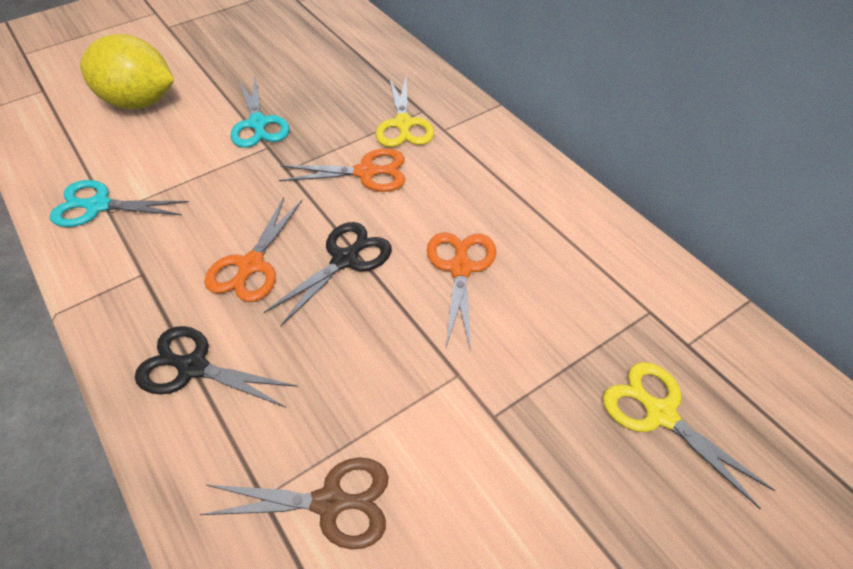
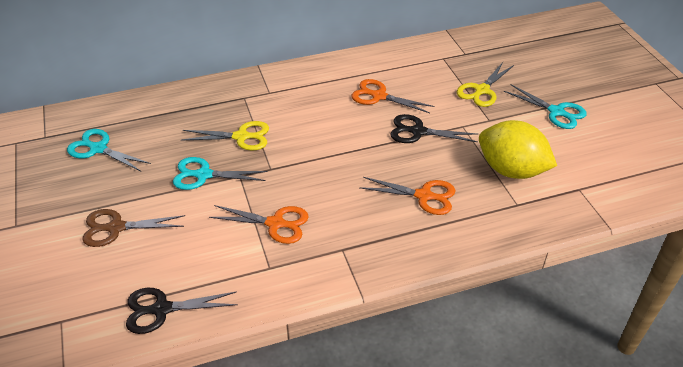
turquoise scissors: [50,180,189,227] [231,76,290,148] = 2 -> [67,129,151,171] [173,157,268,190] [504,84,587,129] = 3

